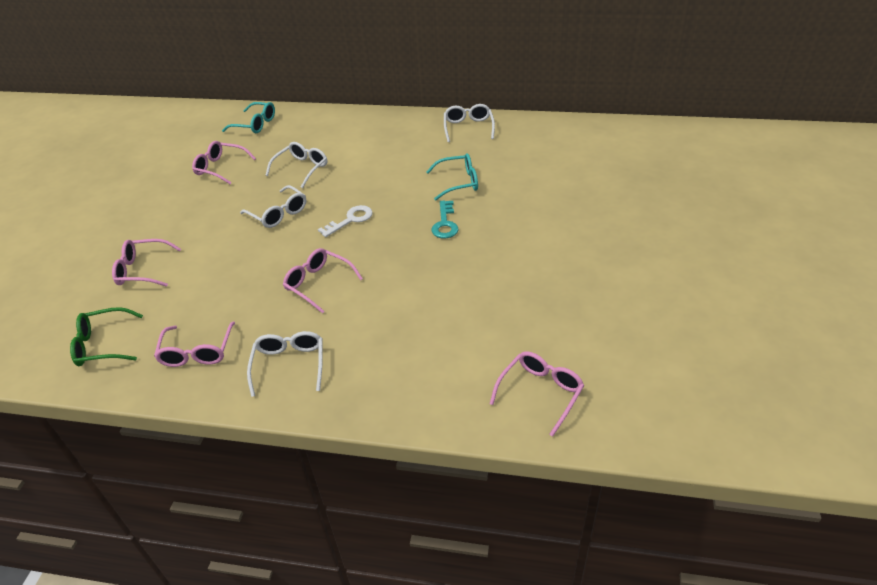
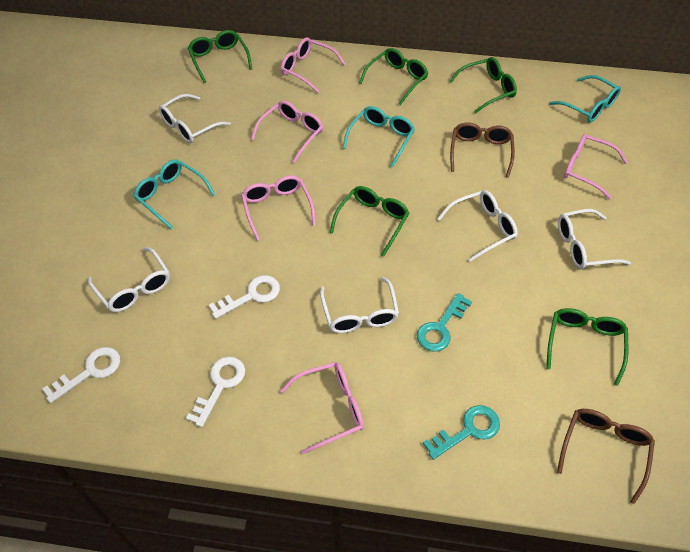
brown glasses: none = 0 -> [450,123,515,178] [557,409,655,504] = 2
green glasses: [70,307,143,366] = 1 -> [188,30,252,83] [330,186,409,256] [359,48,428,105] [450,57,517,113] [546,308,628,386] = 5
turquoise glasses: [222,102,275,133] [426,153,478,200] = 2 -> [133,159,215,229] [343,106,415,168] [549,75,621,122] = 3
turquoise key: [431,201,459,239] = 1 -> [417,293,472,352] [423,405,500,460] = 2
white glasses: [240,185,306,228] [247,331,323,397] [265,142,327,188] [444,104,495,142] = 4 -> [88,247,170,312] [159,94,231,143] [320,277,399,333] [437,190,518,262] [558,209,631,269] = 5
white key: [318,205,373,237] = 1 -> [43,347,120,403] [186,357,245,427] [209,275,280,319] = 3

